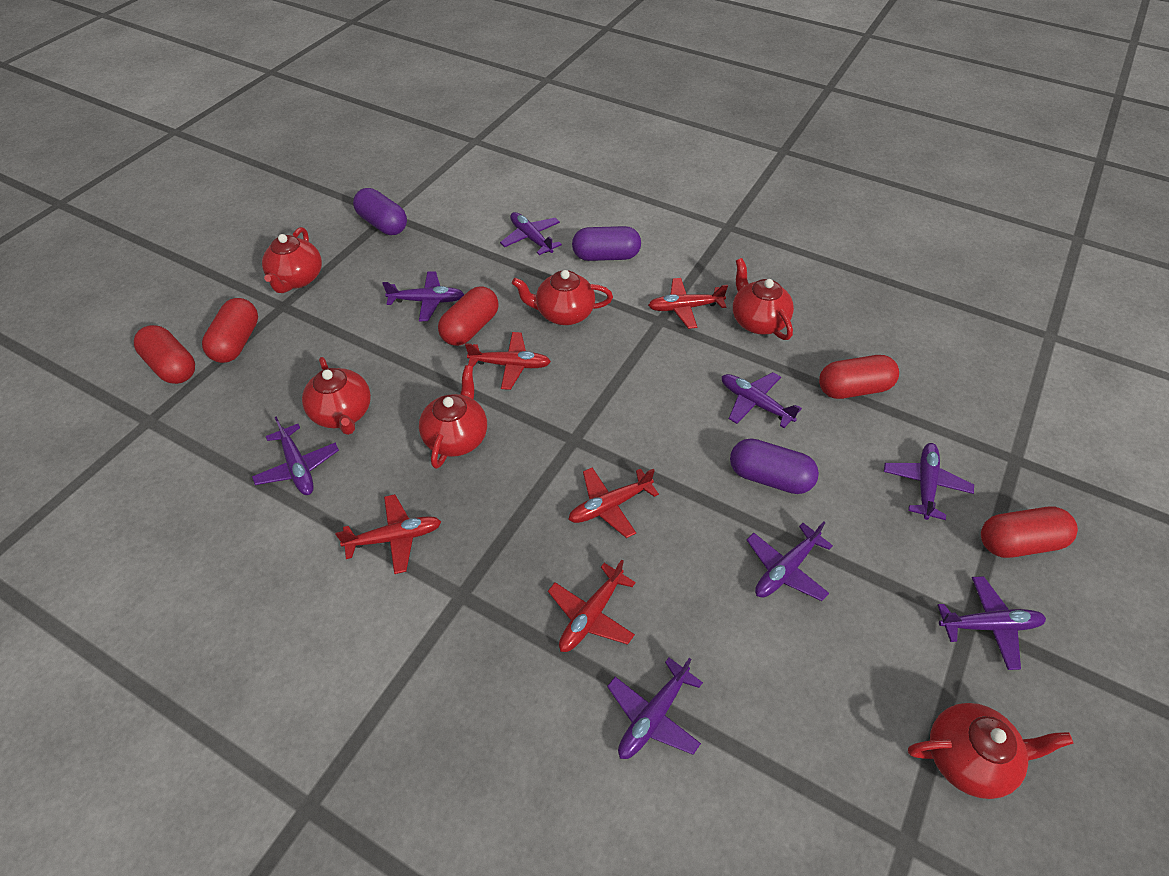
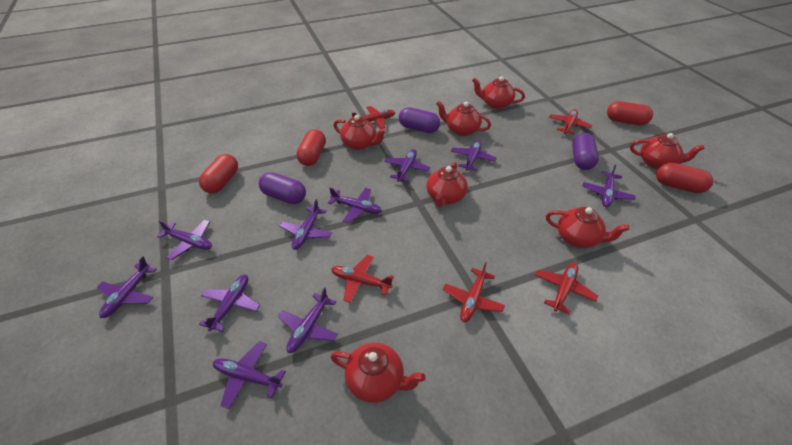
purple plane: [252,416,339,495] [382,271,464,321] [500,212,562,255] [607,658,703,759] [722,372,802,428] [747,521,833,601] [884,443,974,520] [938,576,1046,670] = 8 -> [97,256,157,318] [157,220,212,260] [199,275,260,332] [213,341,286,409] [278,287,338,353] [279,199,332,250] [328,188,382,223] [384,149,431,182] [451,140,497,171] [583,165,636,207] = 10
red capsule: [134,325,195,384] [202,298,258,363] [438,286,499,346] [819,355,899,399] [981,506,1078,558] = 5 -> [199,154,238,193] [296,129,326,166] [607,101,653,125] [656,162,713,193] = 4
red teapot: [262,227,322,293] [302,357,371,435] [419,365,487,469] [512,270,613,325] [733,258,794,340] [908,703,1074,799] = 6 -> [331,343,425,403] [333,115,387,150] [426,162,468,207] [436,101,491,136] [472,76,525,109] [546,207,630,248] [630,133,705,169] = 7

